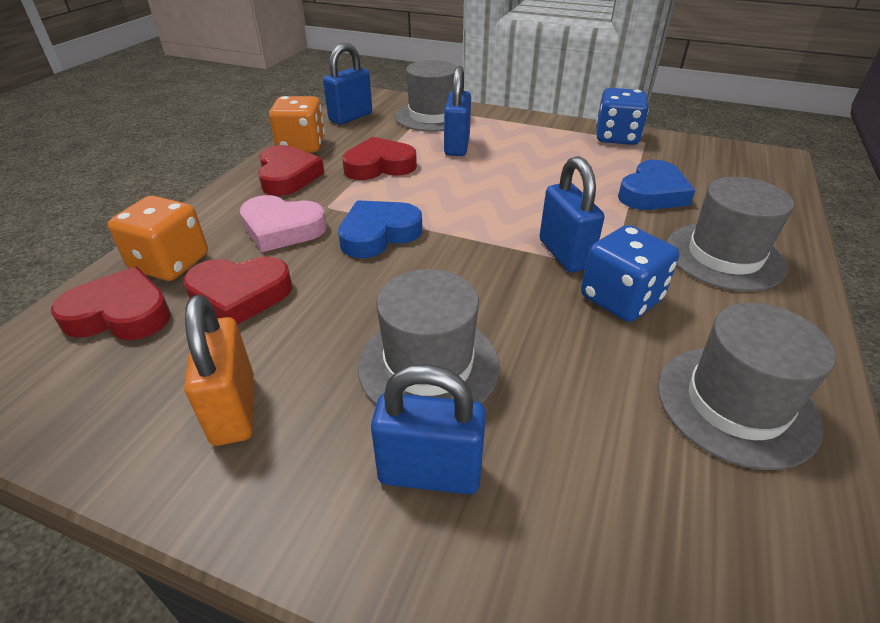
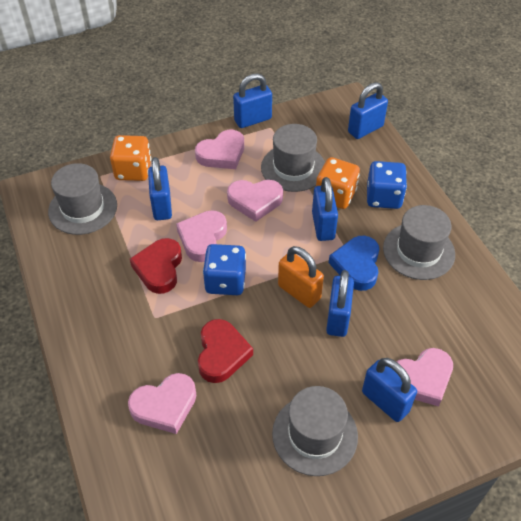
blue heart: [338,200,422,258] [618,160,695,210] = 2 -> [329,236,379,291] = 1
blue padlock: [323,43,372,125] [371,364,486,495] [444,66,471,156] [540,156,604,273] = 4 -> [148,157,172,220] [233,73,272,128] [312,177,338,241] [326,270,354,337] [348,82,388,139] [362,358,417,422] = 6
pink heart: [240,195,327,252] = 1 -> [128,373,196,434] [176,210,227,262] [195,130,244,169] [227,180,283,222] [396,348,453,407] = 5
red heart: [51,267,171,340] [183,257,292,325] [258,145,324,196] [342,137,417,180] = 4 -> [130,238,182,294] [198,319,253,383] = 2

